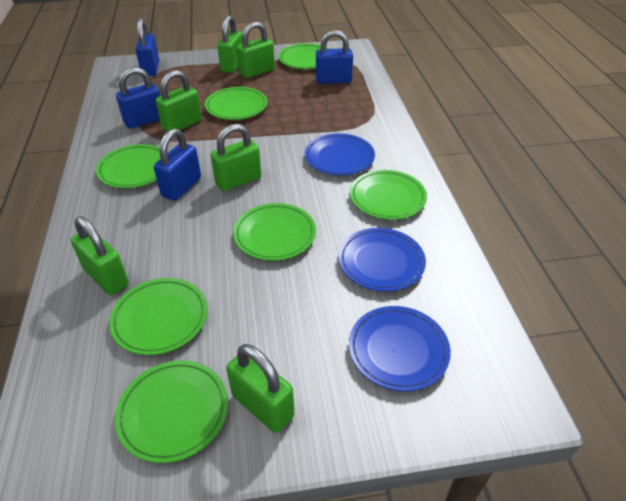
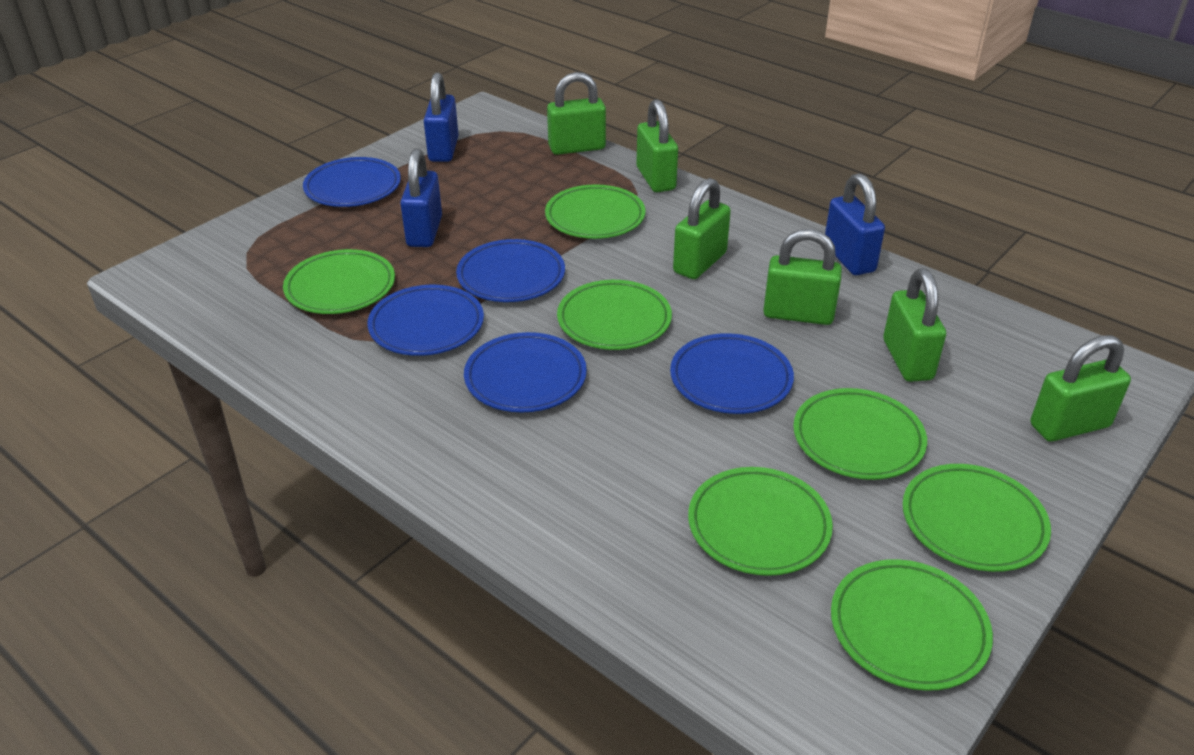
blue padlock: [116,67,160,129] [135,18,159,76] [154,129,201,201] [316,30,353,84] = 4 -> [400,148,442,247] [424,72,459,162] [825,173,885,275] = 3
blue plate: [305,133,375,175] [338,228,426,291] [349,306,451,391] = 3 -> [303,157,401,207] [367,285,484,356] [456,239,565,302] [464,332,587,412] [670,333,794,414] = 5

